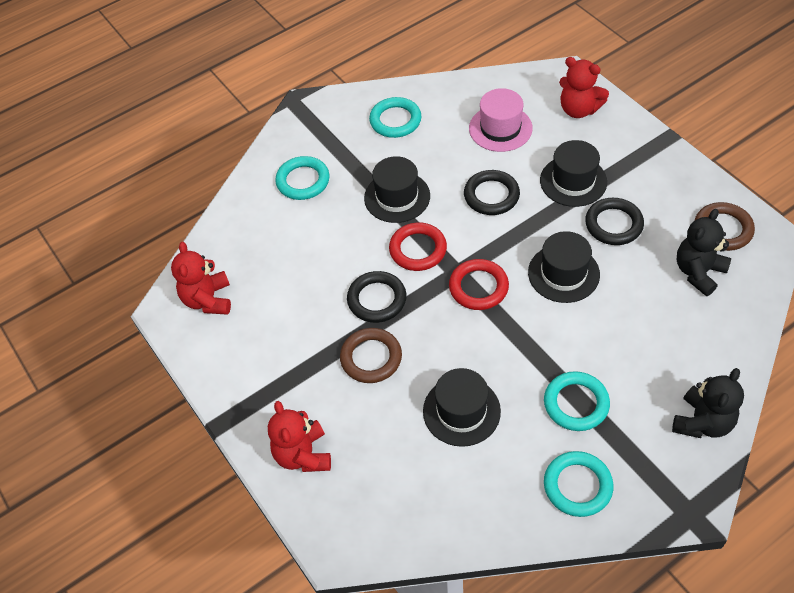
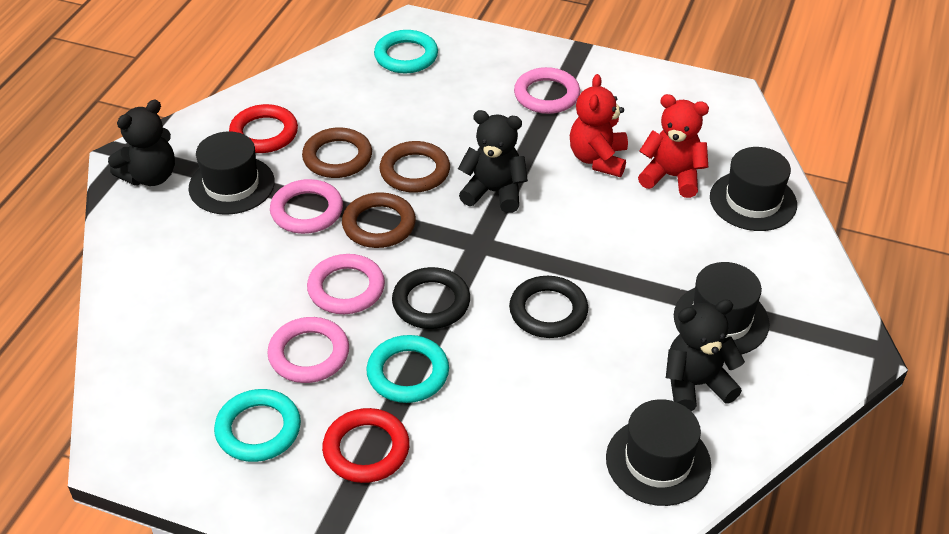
black ring: [347,271,407,323] [464,170,520,215] [585,198,644,245] = 3 -> [392,267,470,329] [509,276,588,338] = 2
black teddy bear: [672,368,744,438] [677,209,731,296] = 2 -> [108,99,175,186] [458,110,528,213] [666,299,745,411] = 3
brown ring: [340,328,402,383] [695,202,755,251] = 2 -> [302,128,372,178] [342,192,416,248] [380,141,450,193] = 3
pink hat: [469,88,533,152] = 1 -> none = 0
pink ring: none = 0 -> [267,317,349,383] [270,179,343,234] [307,254,385,314] [514,67,580,114] = 4
red teddy bear: [171,242,231,315] [268,401,331,472] [559,57,609,118] = 3 -> [570,74,628,177] [638,94,709,198] = 2
turquoise ring: [275,156,330,200] [369,97,422,138] [544,371,610,431] [544,451,614,517] = 4 -> [214,389,301,462] [366,335,449,403] [374,30,438,73] = 3

